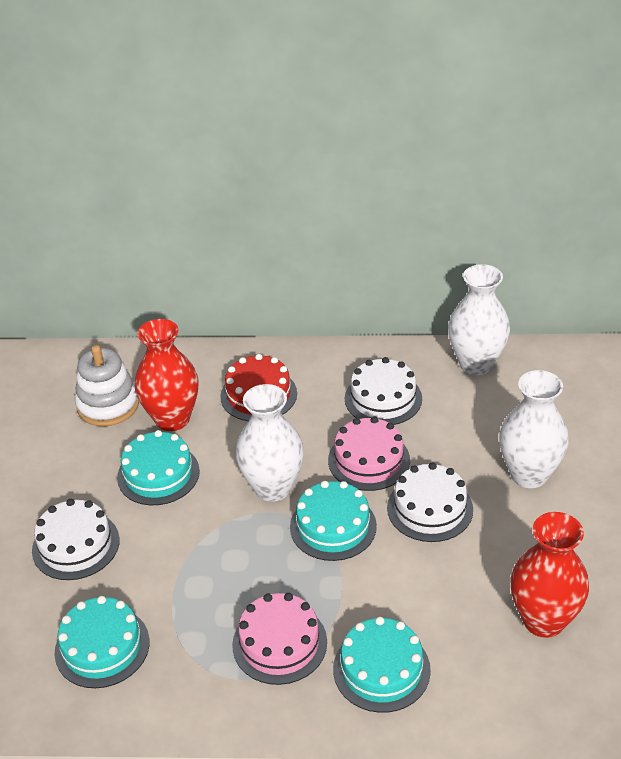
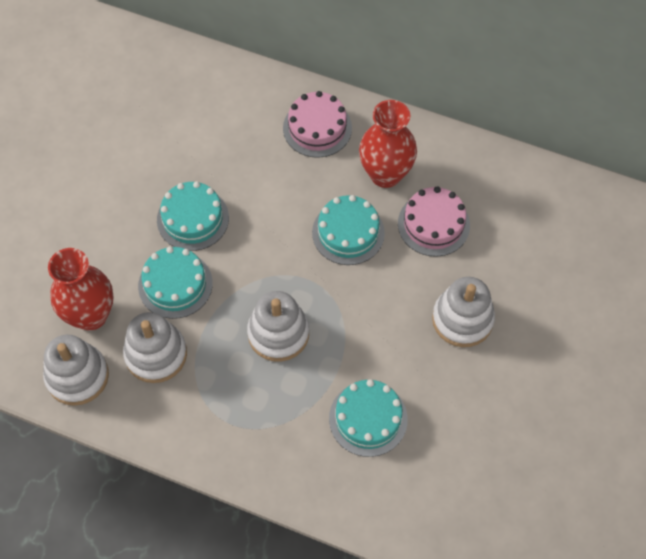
red cake: [220,354,297,421] = 1 -> none = 0
white cake: [32,499,120,580] [345,357,422,425] [387,463,473,542] = 3 -> none = 0
white stacking toy: [75,345,139,426] = 1 -> [43,335,109,406] [123,312,187,383] [247,291,309,362] [432,277,495,347] = 4
white vase: [236,384,304,502] [448,264,510,375] [499,370,569,488] = 3 -> none = 0

